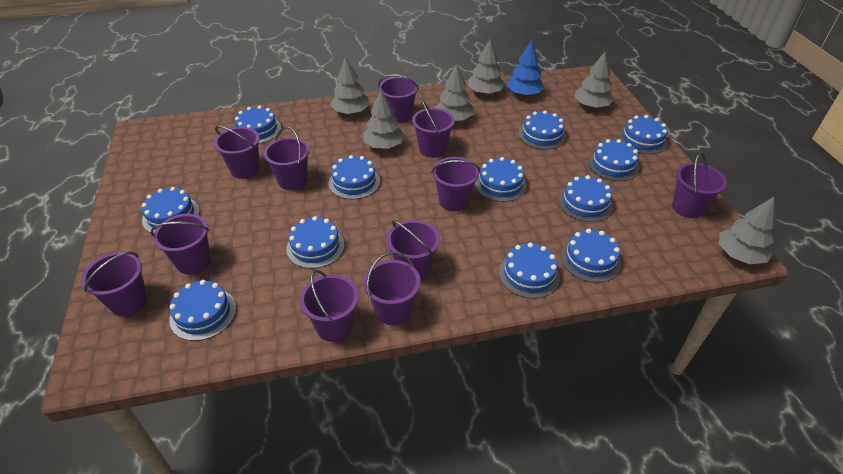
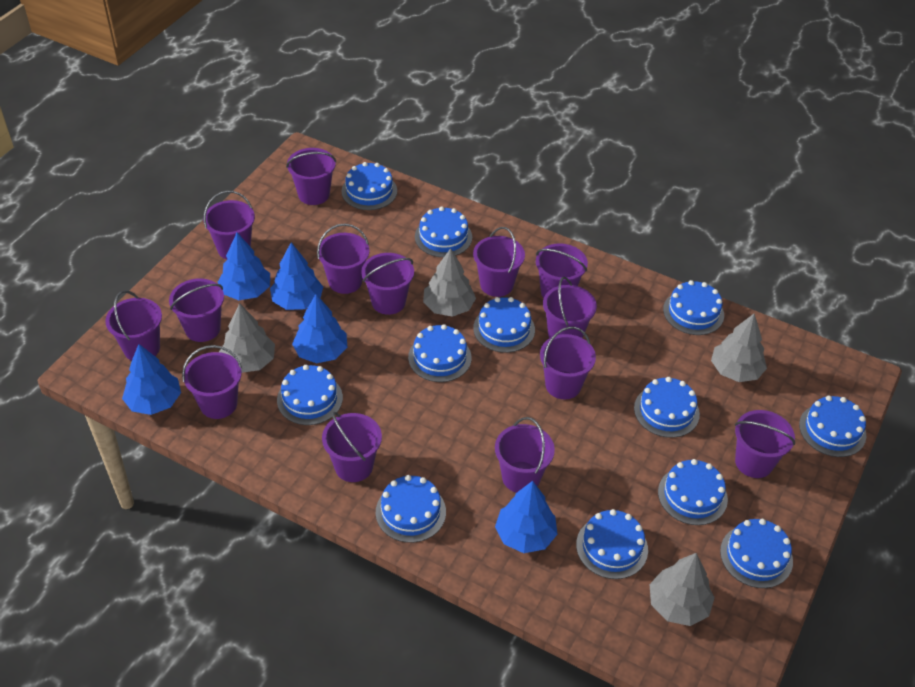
blue tree: [507,40,544,96] = 1 -> [122,344,181,415] [218,233,270,300] [270,242,323,310] [292,294,347,363] [495,481,557,553] = 5
grey tree: [330,57,369,114] [363,90,405,149] [435,64,474,122] [468,39,505,95] [575,52,614,108] [719,197,776,264] = 6 -> [219,303,275,373] [423,248,476,317] [649,553,715,626] [711,314,767,382] = 4
purple bucket: [81,252,148,316] [151,214,211,274] [214,126,260,179] [264,127,310,190] [300,270,359,342] [363,251,421,325] [378,74,419,123] [387,220,440,280] [412,100,455,158] [431,157,480,211] [672,152,727,218] = 11 -> [105,290,162,361] [169,278,224,342] [182,345,242,419] [203,191,255,259] [286,148,336,205] [317,223,369,294] [322,412,382,482] [361,253,414,315] [473,227,525,297] [495,417,555,493] [536,243,588,298] [540,327,596,400] [543,277,597,338] [735,410,795,478] = 14

